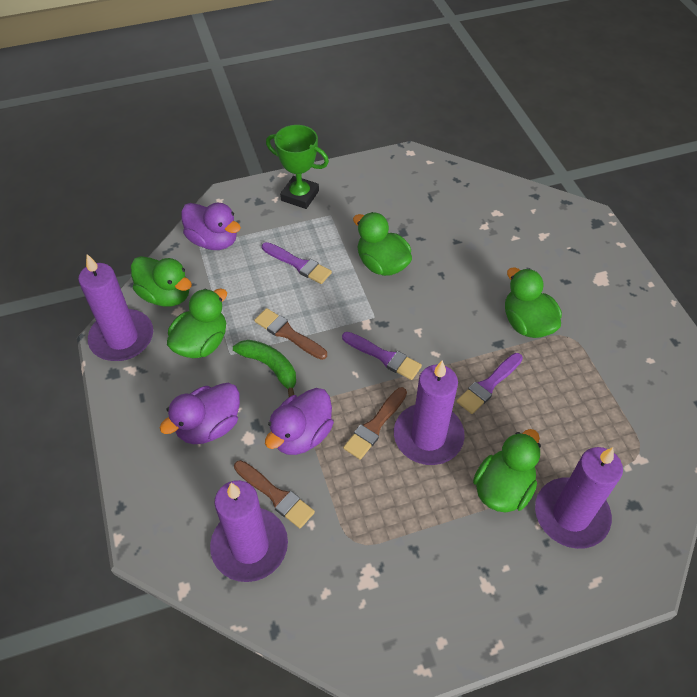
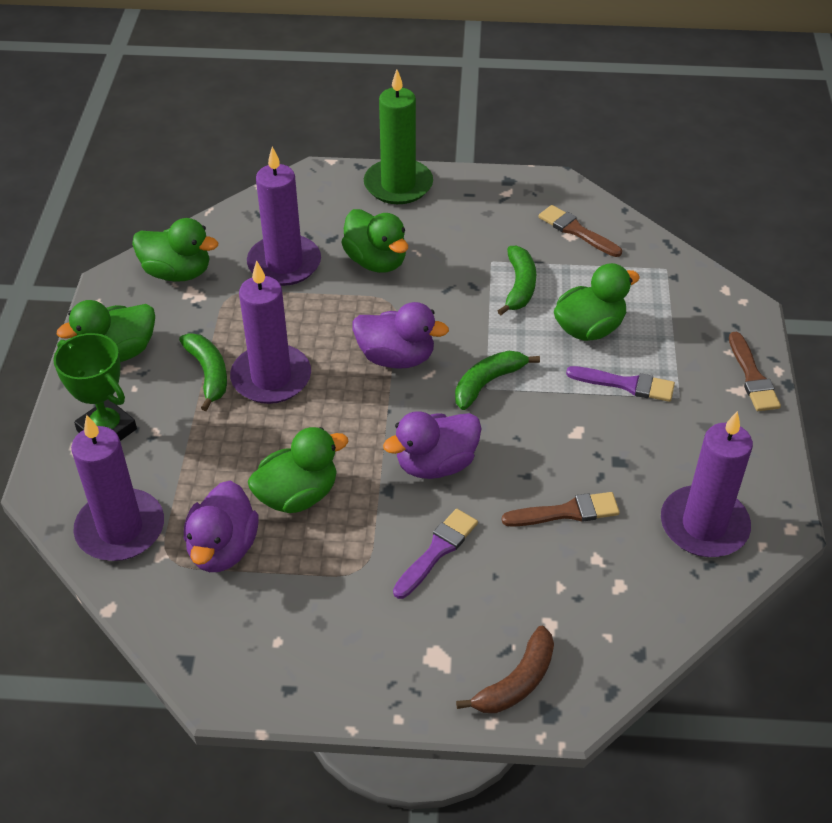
brown banana: none = 0 -> [456,626,554,713] = 1
green banana: [233,340,296,397] = 1 -> [179,333,227,411] [455,351,540,410] [498,246,536,315] = 3
green candle: none = 0 -> [364,70,433,204] = 1
purple brush: [262,242,332,284] [342,332,422,380] [457,353,523,414] = 3 -> [393,509,478,599] [566,366,675,402] = 2

